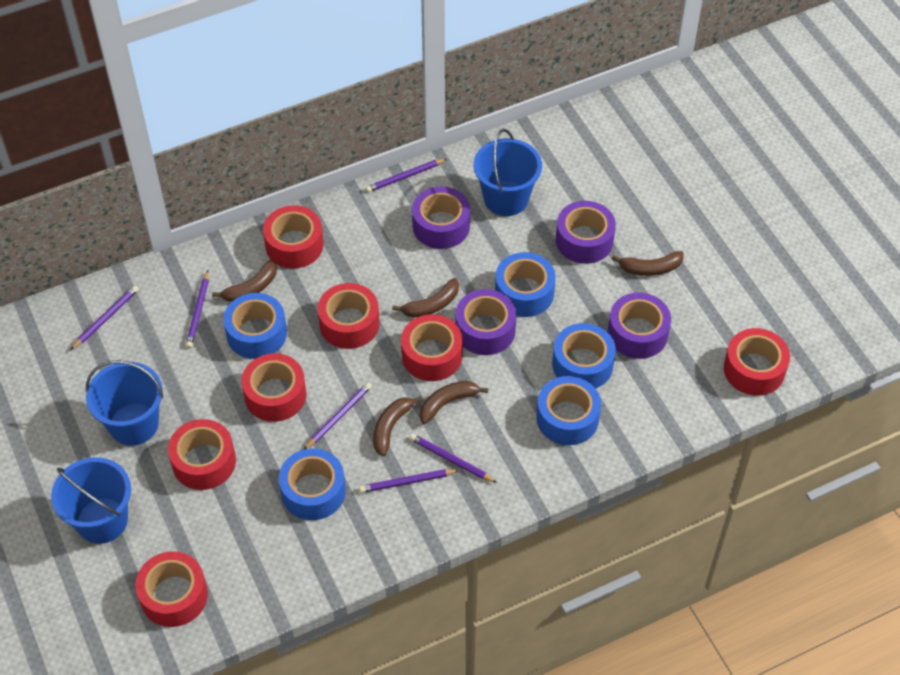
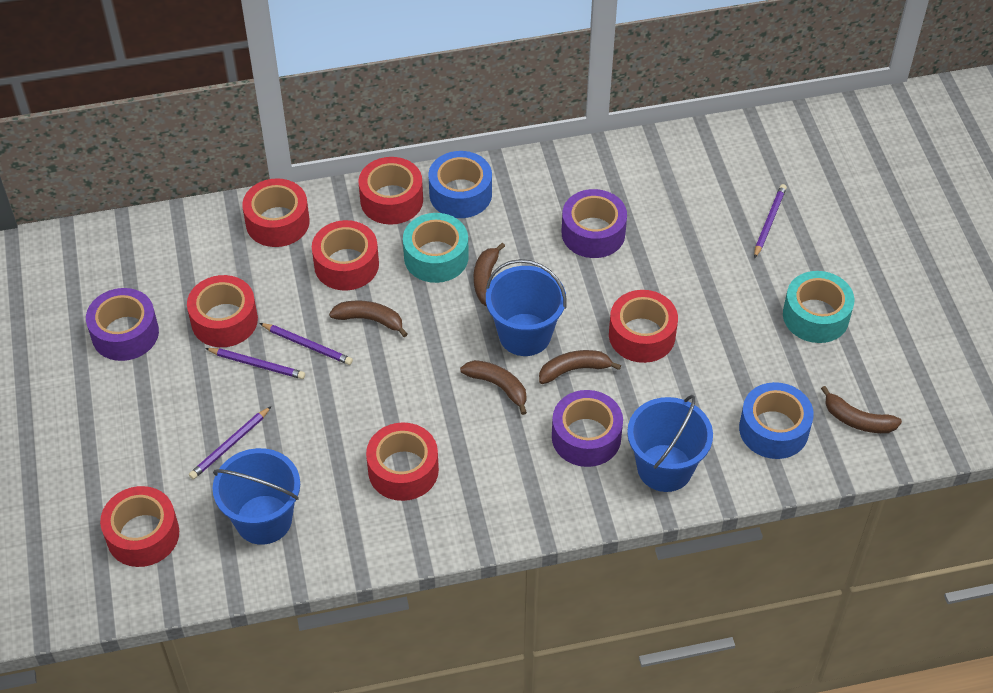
blue tape: [223,293,287,359] [279,449,346,520] [495,252,556,317] [536,376,601,445] [552,323,616,389] = 5 -> [429,151,492,218] [739,382,814,459] = 2
purple pencil: [70,286,139,350] [185,271,209,348] [304,382,372,449] [359,469,459,493] [366,159,446,192] [410,434,497,483] = 6 -> [189,407,271,479] [205,348,305,379] [259,323,353,365] [754,184,787,258] = 4
purple tape: [412,186,470,249] [455,289,517,355] [556,201,616,264] [608,292,671,359] = 4 -> [86,288,159,361] [552,390,623,467] [562,189,627,258] = 3
turquoise tape: none = 0 -> [403,213,469,283] [783,271,854,343] = 2

